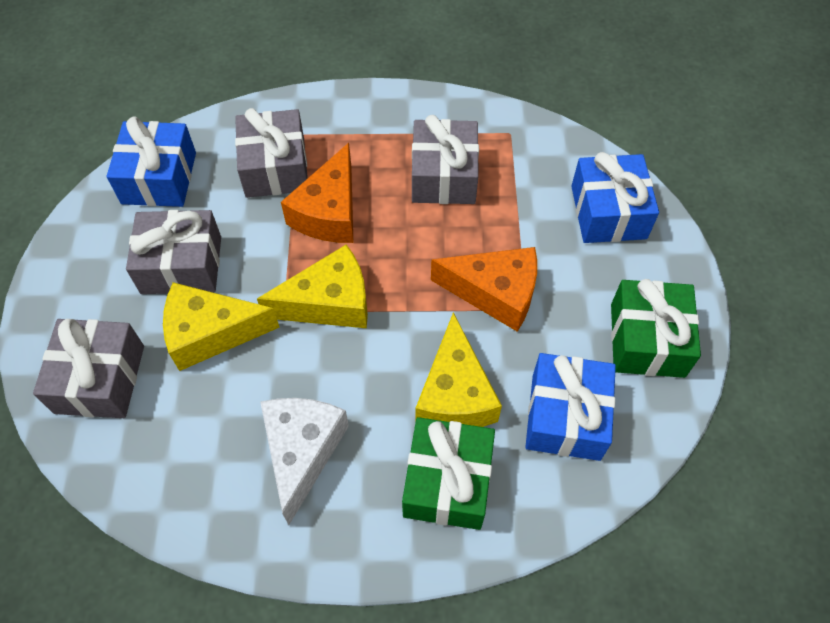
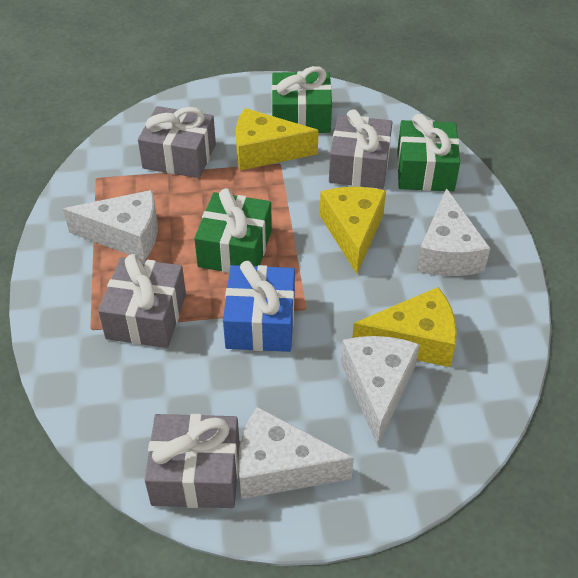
blue gift: [107,117,196,207] [525,353,616,461] [571,152,659,243] = 3 -> [223,261,295,352] = 1
green gift: [402,417,495,530] [611,279,701,378] = 2 -> [194,188,272,273] [271,66,332,133] [397,114,460,191] = 3
orange cheese: [281,143,353,243] [431,247,537,332] = 2 -> none = 0
white cheese: [260,398,349,525] = 1 -> [63,190,158,260] [238,406,354,499] [341,336,420,446] [417,188,490,276] = 4

